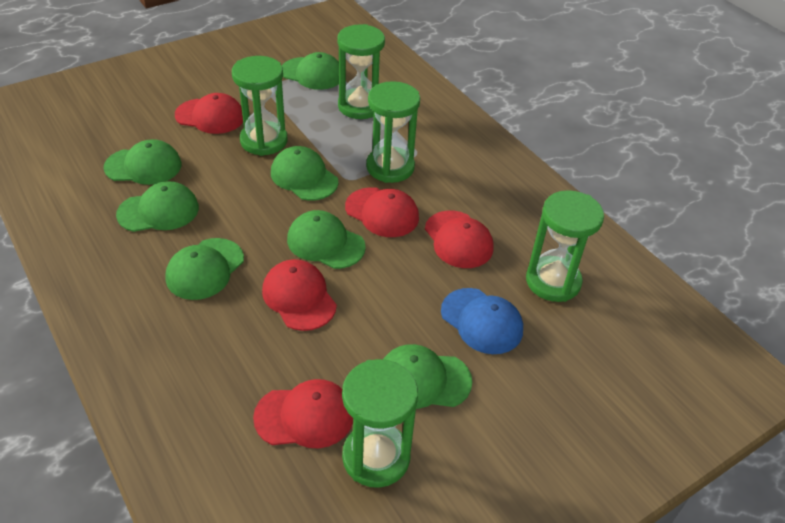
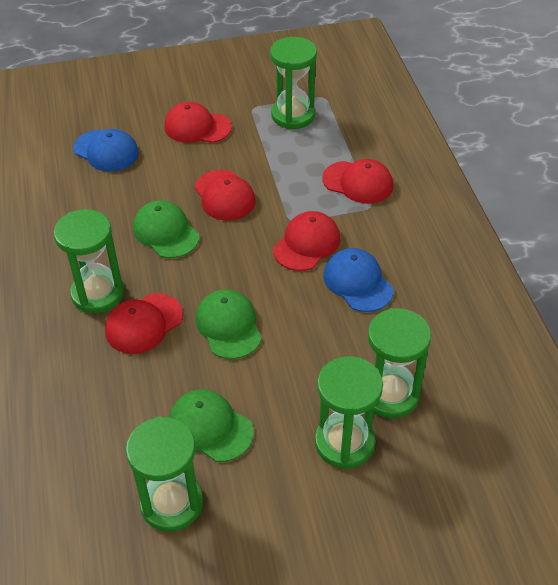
blue cap: [441,288,523,354] = 1 -> [73,129,139,172] [323,248,393,312] = 2
green cap: [103,139,181,185] [116,181,199,232] [165,238,244,300] [271,146,339,201] [282,52,339,90] [287,210,366,269] [383,344,472,409] = 7 -> [133,200,199,258] [169,389,254,462] [195,289,262,359] = 3

